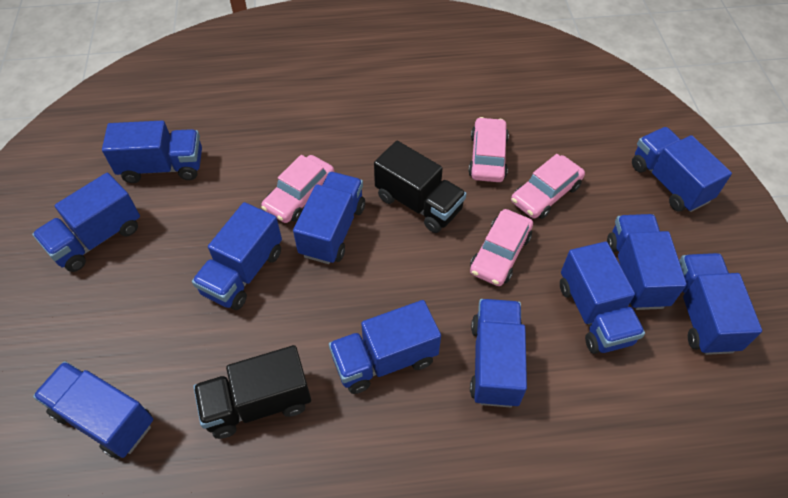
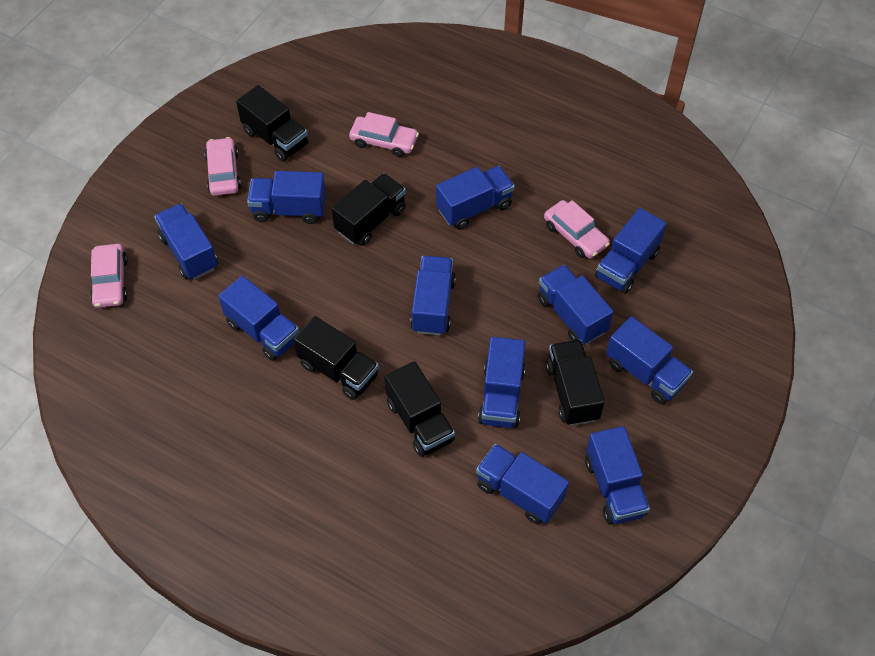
black truck: [193,345,311,439] [374,141,467,233] = 2 -> [236,85,308,162] [293,316,379,400] [332,173,406,246] [385,361,455,457] [546,340,605,426] = 5

